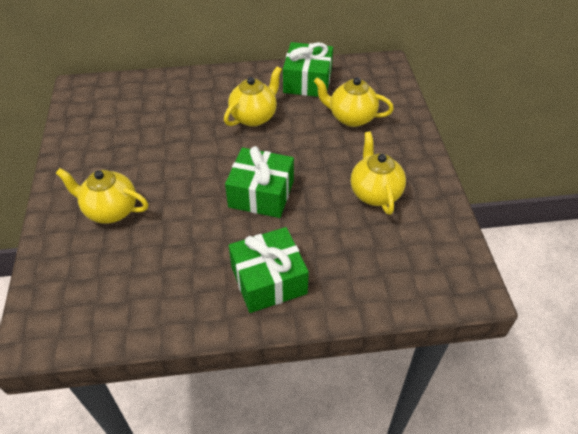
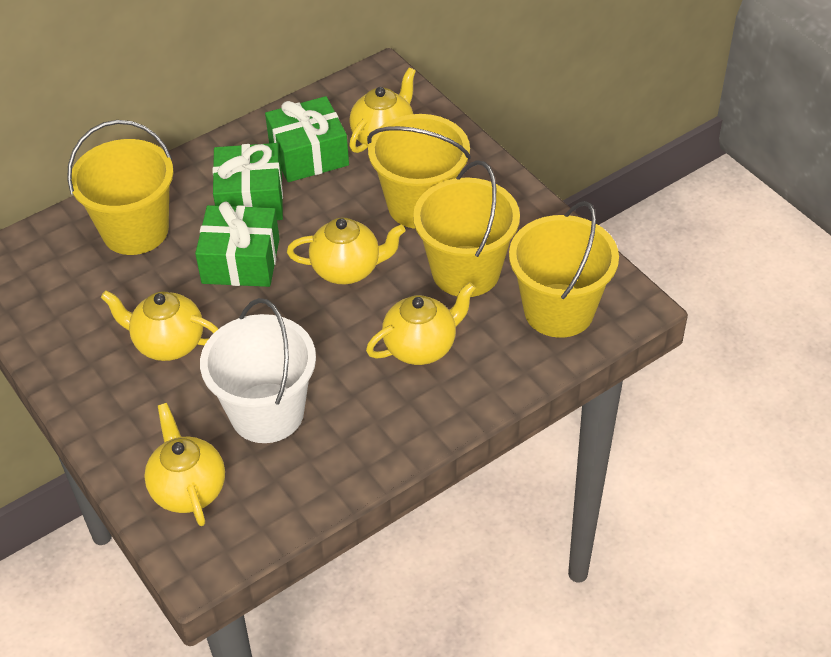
white bucket: none = 0 -> [200,298,316,443] = 1
yellow bucket: none = 0 -> [67,120,174,255] [367,114,471,229] [413,160,520,297] [509,201,619,338] = 4
yellow teapot: [55,168,148,224] [224,66,282,127] [314,77,394,127] [351,131,406,215] = 4 -> [101,290,218,361] [144,403,225,526] [287,218,405,284] [349,67,416,153] [366,282,476,365] = 5

